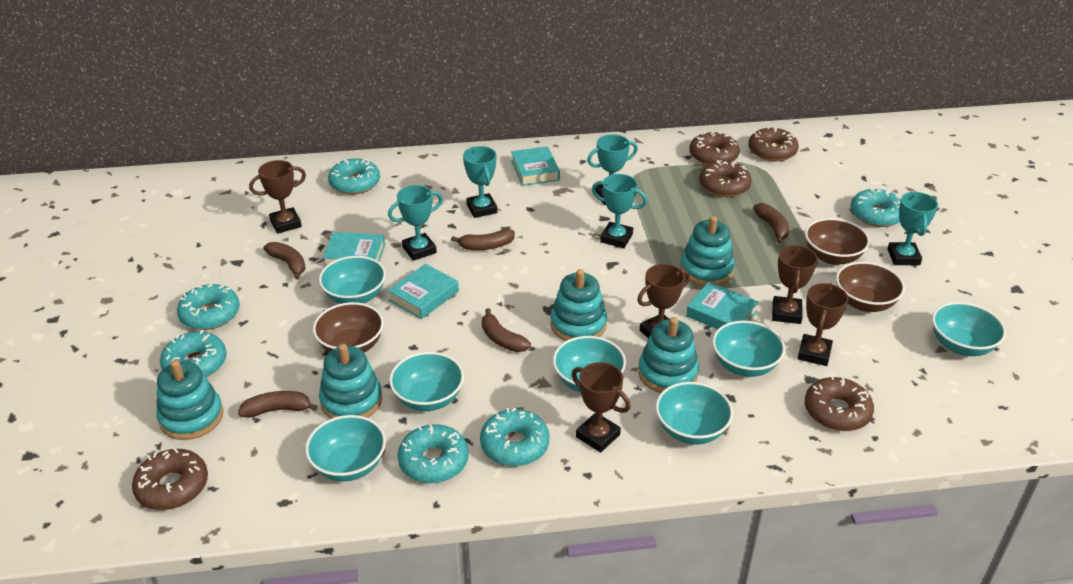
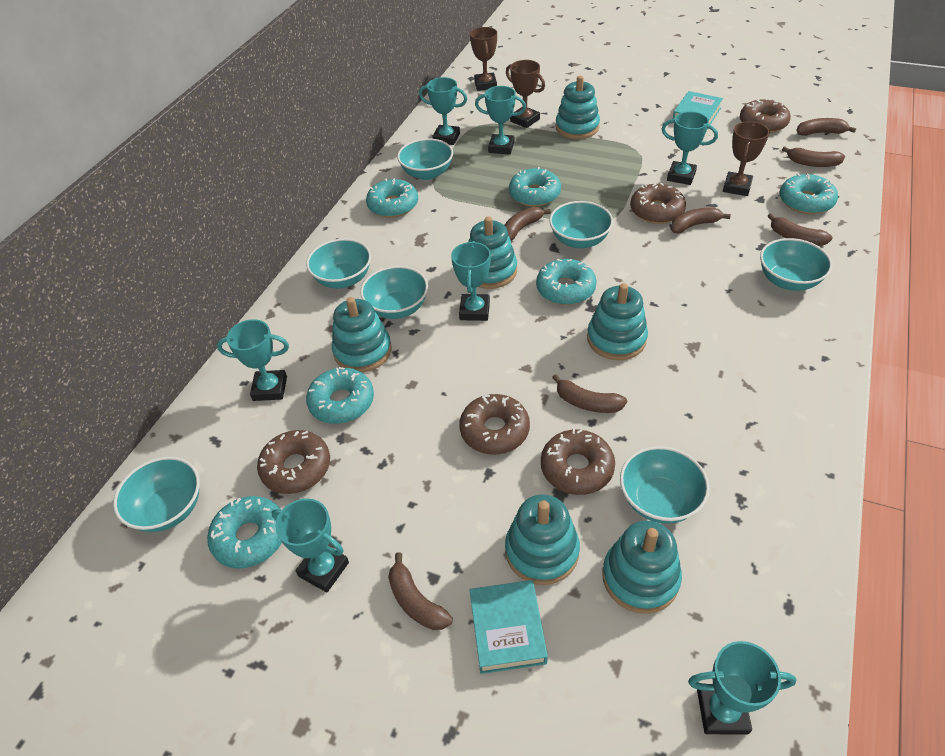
brown banana: [238,391,318,418] [263,242,306,279] [451,229,515,250] [482,308,531,352] [753,203,789,243] = 5 -> [388,552,453,630] [505,207,551,241] [552,374,627,413] [670,207,731,234] [768,213,833,246] [782,146,845,167] [796,118,856,136] = 7
brown bowl: [313,302,384,352] [805,218,870,265] [836,262,905,312] = 3 -> none = 0
brown trophy: [249,160,306,234] [572,362,631,453] [637,264,690,339] [772,245,818,324] [797,283,849,366] = 5 -> [470,27,497,91] [506,60,545,128] [723,121,770,196] = 3
turquoise book: [323,232,385,268] [387,264,459,319] [511,146,560,186] [686,282,759,329] = 4 -> [469,580,548,674] [673,91,723,129] = 2
turquoise stacking toy: [157,360,223,440] [319,344,382,419] [550,269,607,341] [638,317,699,393] [680,216,734,286] = 5 -> [332,297,392,372] [468,216,517,289] [505,495,580,585] [556,76,600,139] [587,283,648,360] [602,520,682,614] = 6
turquoise trophy: [388,185,443,261] [463,146,497,218] [587,134,638,205] [592,174,647,248] [887,192,938,265] = 5 -> [217,319,289,401] [272,499,349,592] [419,77,467,145] [451,241,491,321] [475,86,526,154] [662,111,718,185] [688,641,796,735] = 7

